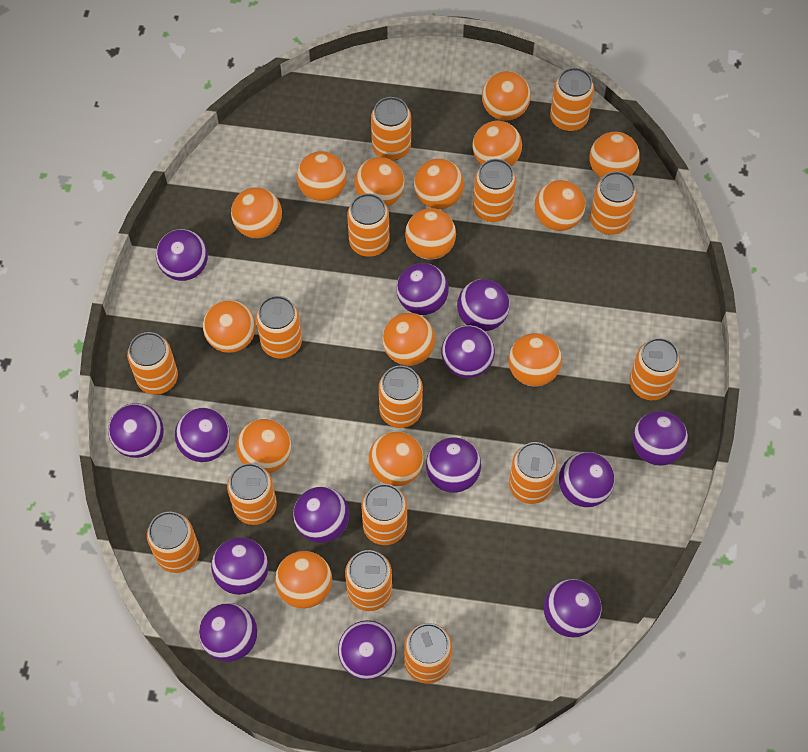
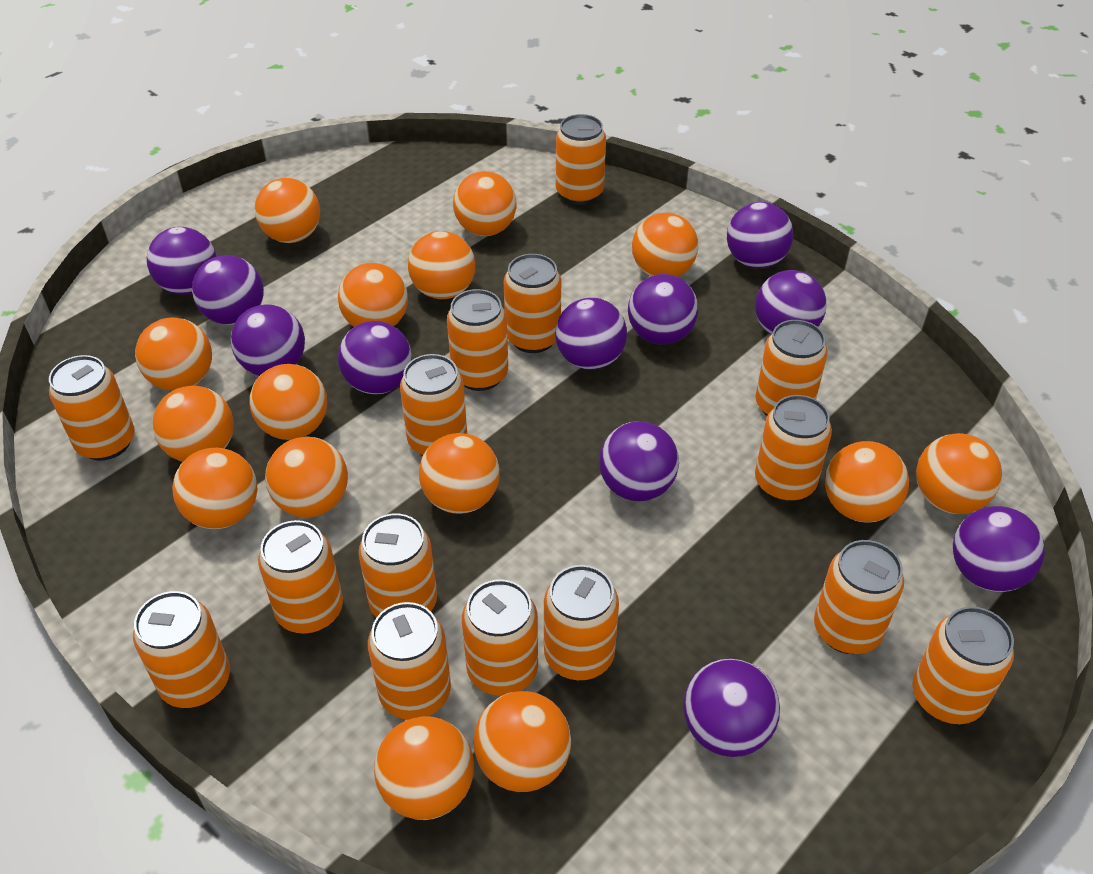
purple ball: [108,403,164,458] [156,229,208,281] [175,408,230,462] [199,603,257,662] [211,537,269,595] [293,487,349,543] [338,620,396,680] [396,263,449,315] [426,437,481,493] [441,325,495,378] [457,279,510,331] [544,579,601,637] [559,452,615,507] [633,411,688,466] = 14 -> [147,227,216,295] [192,255,264,325] [231,304,305,376] [338,321,412,394] [555,298,627,370] [599,421,679,501] [628,274,698,345] [683,659,780,757] [727,202,793,269] [755,270,827,335] [953,506,1045,592] = 11

